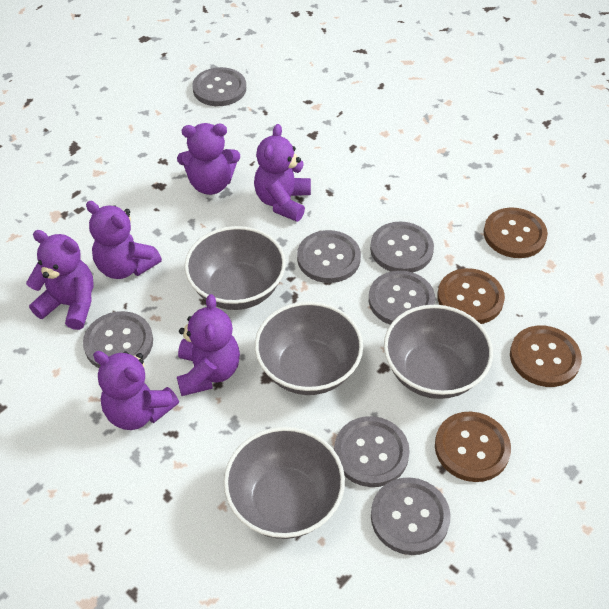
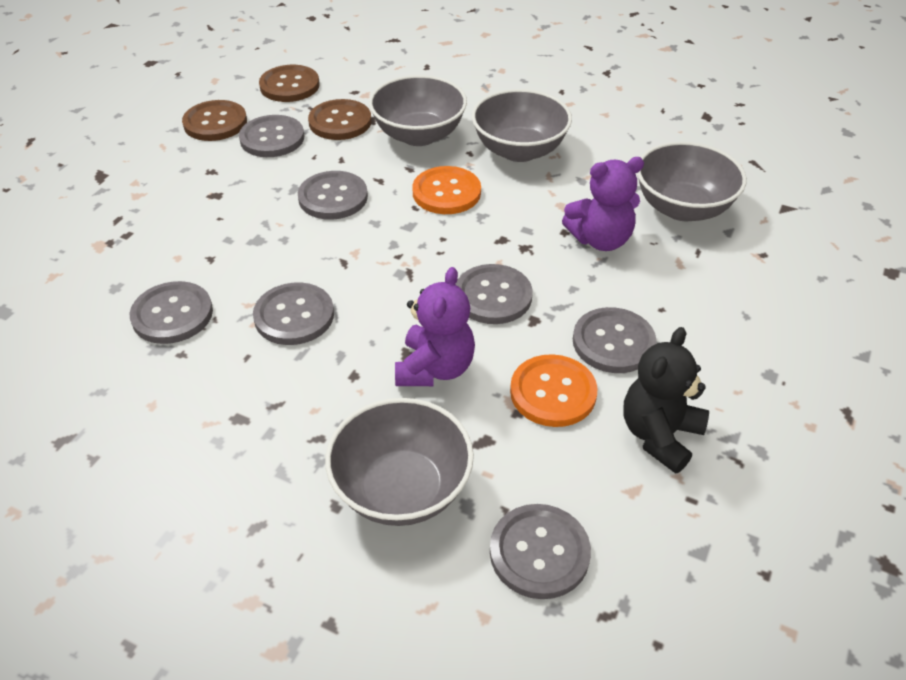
black teddy bear: none = 0 -> [624,327,709,474] = 1
brown button: [435,412,511,482] [437,268,505,324] [484,207,548,258] [510,325,582,387] = 4 -> [182,100,247,141] [259,65,320,102] [308,99,371,140] = 3
orange button: none = 0 -> [412,166,481,214] [510,354,597,427] = 2
purple teddy bear: [26,230,93,330] [86,201,162,279] [93,351,179,430] [177,123,240,195] [177,294,240,396] [254,124,311,222] = 6 -> [395,267,475,386] [562,157,644,251] = 2

